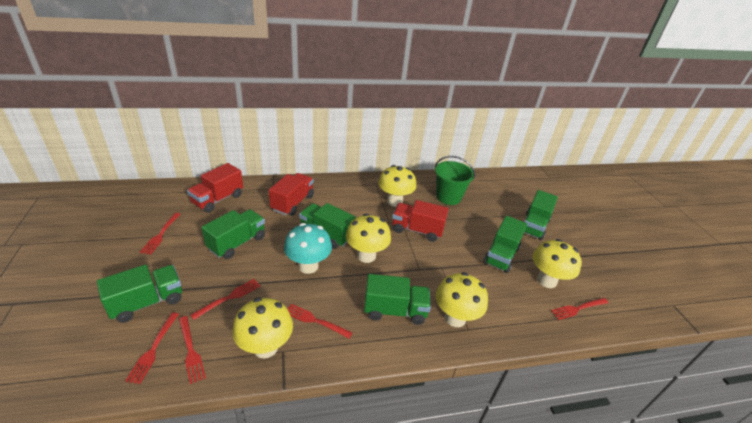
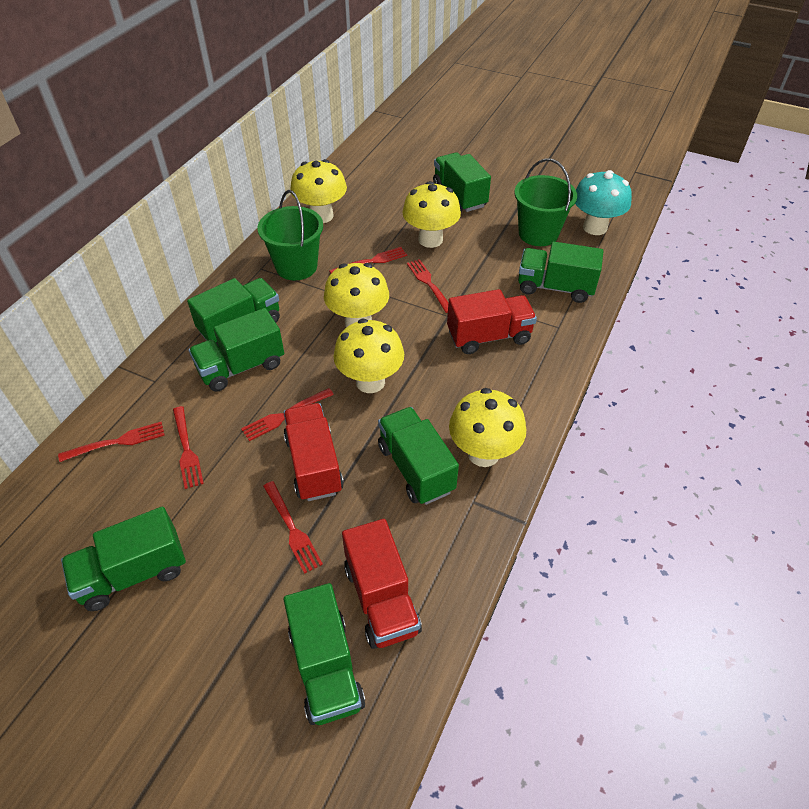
green bucket: [435,156,475,205] = 1 -> [257,190,323,280] [514,158,577,246] = 2
green truck: [97,265,182,323] [201,209,265,259] [299,203,356,249] [364,274,431,325] [483,216,527,273] [524,190,558,240] = 6 -> [61,507,186,611] [187,278,280,347] [189,308,284,392] [283,583,365,725] [378,407,459,505] [433,152,491,212] [518,242,603,303] = 7

